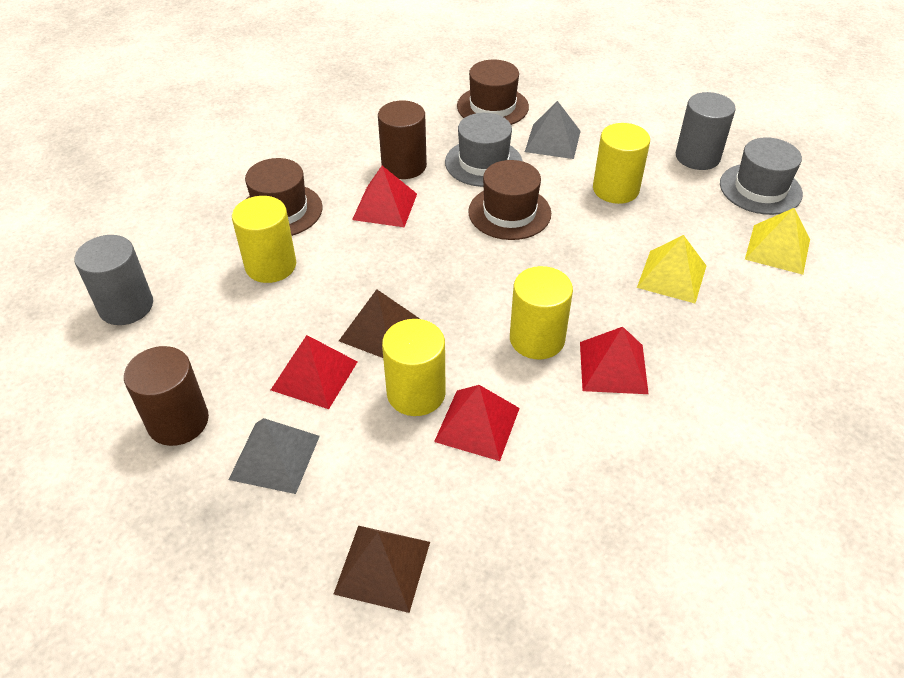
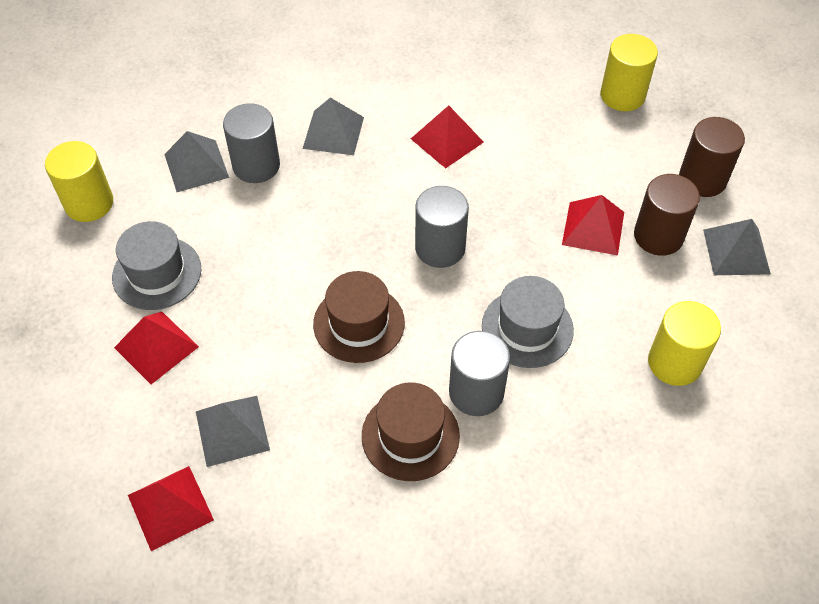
brown hat: [245,158,323,236] [457,59,529,125] [468,160,551,240] = 3 -> [313,271,405,363] [362,382,460,481] = 2
brown pyramid: [334,526,430,613] [339,289,420,358] = 2 -> none = 0
grey cylinder: [75,235,153,325] [676,92,736,170] = 2 -> [223,103,280,183] [415,186,469,268] [449,331,510,416] = 3
grey pyramid: [228,418,320,494] [525,101,581,159] = 2 -> [164,131,229,192] [196,396,270,467] [303,98,364,155] [703,219,771,275] = 4
yellow cylinder: [232,196,296,283] [382,319,446,416] [510,266,573,359] [593,123,650,204] = 4 -> [45,141,113,222] [600,34,658,111] [648,301,721,386] = 3
yellow pyramid: [637,235,706,303] [745,208,810,275] = 2 -> none = 0

